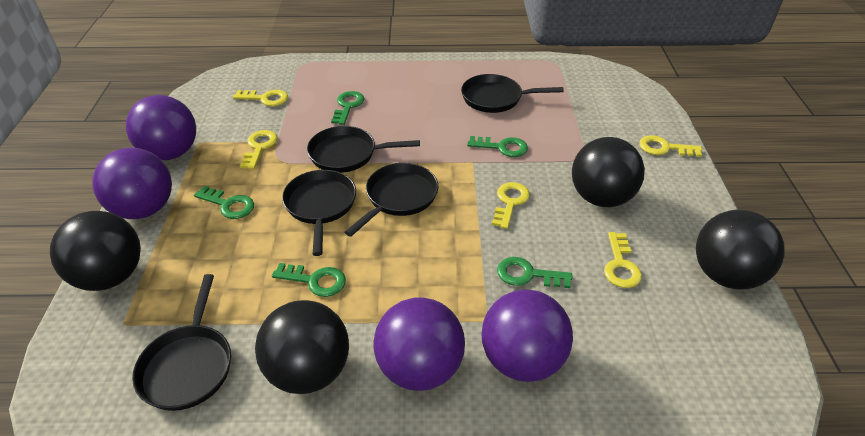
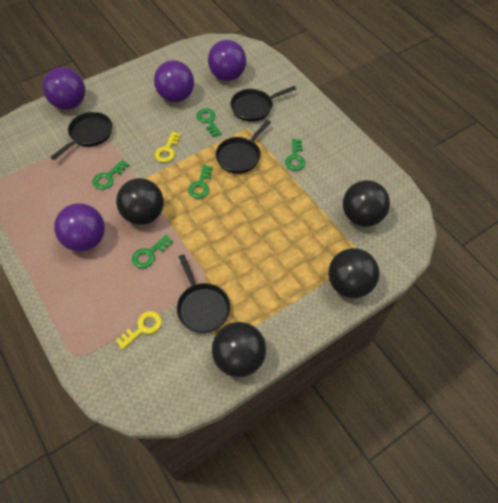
black pan: [132,274,231,411] [282,170,356,256] [307,126,420,173] [345,163,438,237] [461,74,564,113] = 5 -> [51,112,112,160] [177,254,231,333] [216,120,271,174] [230,86,296,122] = 4
yellow key: [233,90,288,106] [240,130,278,169] [492,182,530,229] [604,232,642,288] [639,135,702,157] = 5 -> [116,311,162,350] [155,132,181,162] = 2

